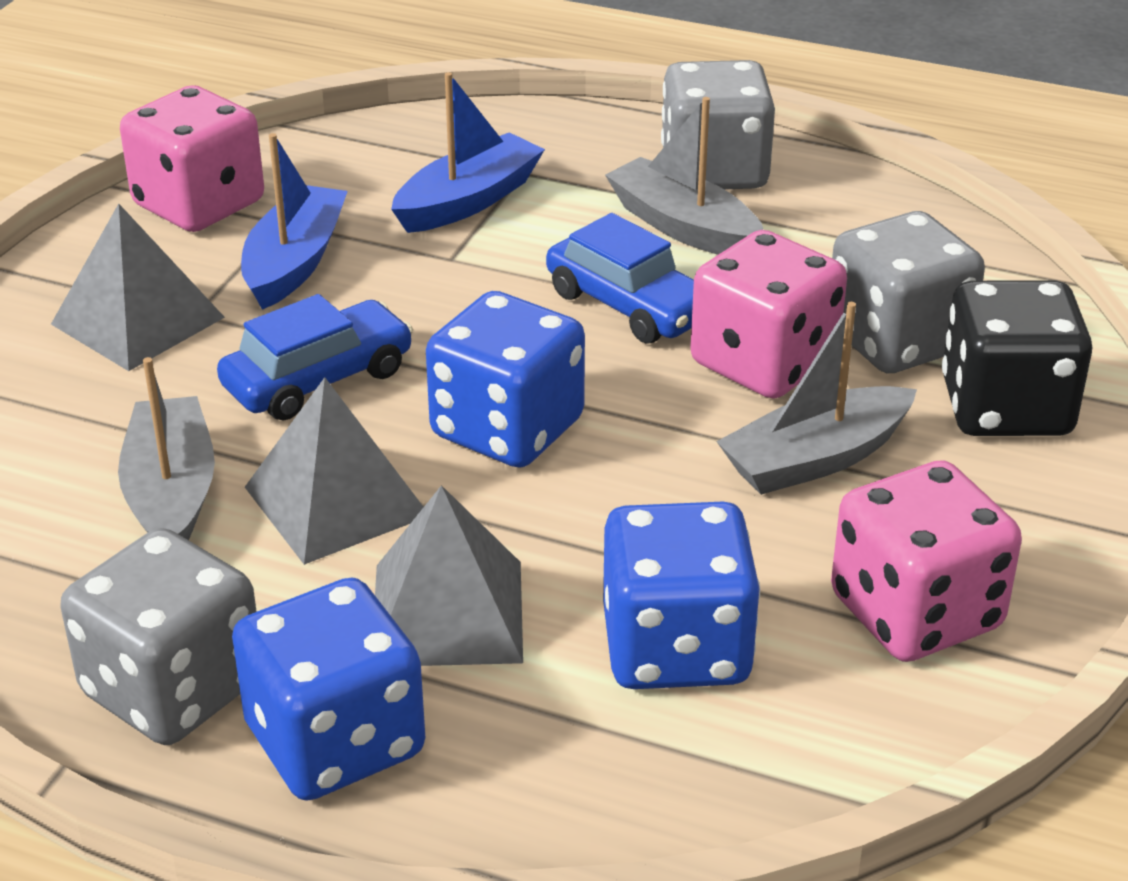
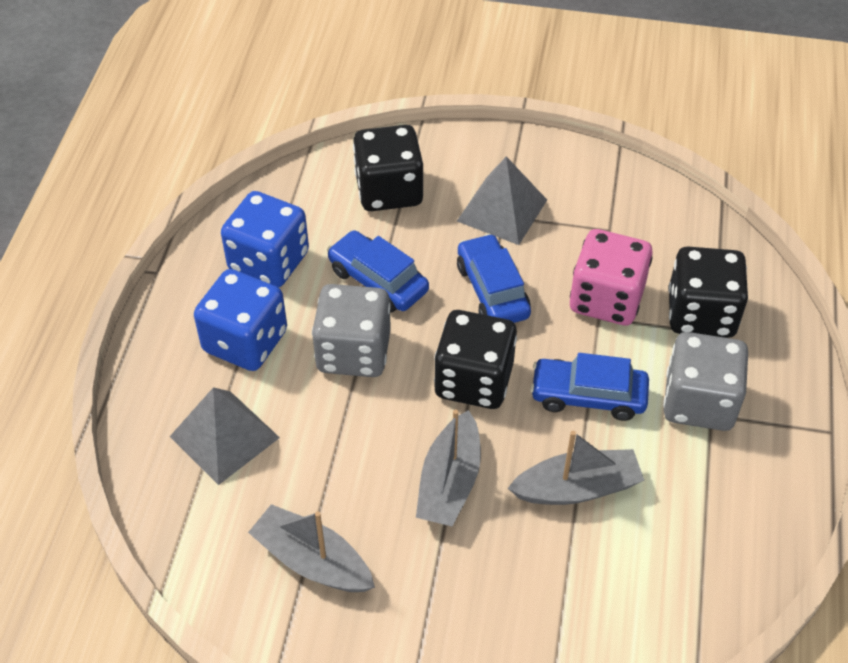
black dice: [942,280,1092,436] = 1 -> [353,125,423,211] [434,310,517,409] [668,247,748,338] = 3
blue boat: [241,133,348,310] [391,72,545,233] = 2 -> none = 0
blue car: [217,294,413,421] [546,213,694,344] = 2 -> [327,230,429,313] [457,234,531,323] [530,353,649,421] = 3
blue dice: [232,578,425,801] [426,291,585,467] [603,502,760,689] = 3 -> [194,269,287,371] [221,191,309,288] = 2
grey dice: [61,528,257,745] [661,60,775,189] [832,211,985,373] = 3 -> [312,284,391,377] [663,332,748,431] = 2
grey pyramid: [51,204,225,371] [245,377,423,565] [375,485,523,666] = 3 -> [170,387,280,485] [457,156,547,245] = 2
pink dice: [120,85,264,232] [690,230,847,399] [831,460,1022,662] = 3 -> [570,229,653,326] = 1

